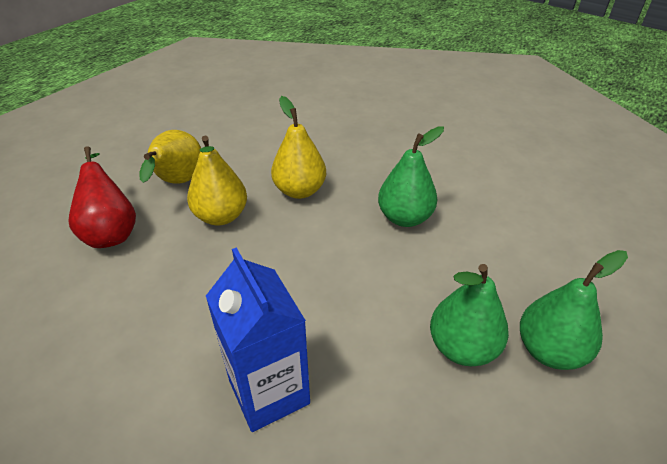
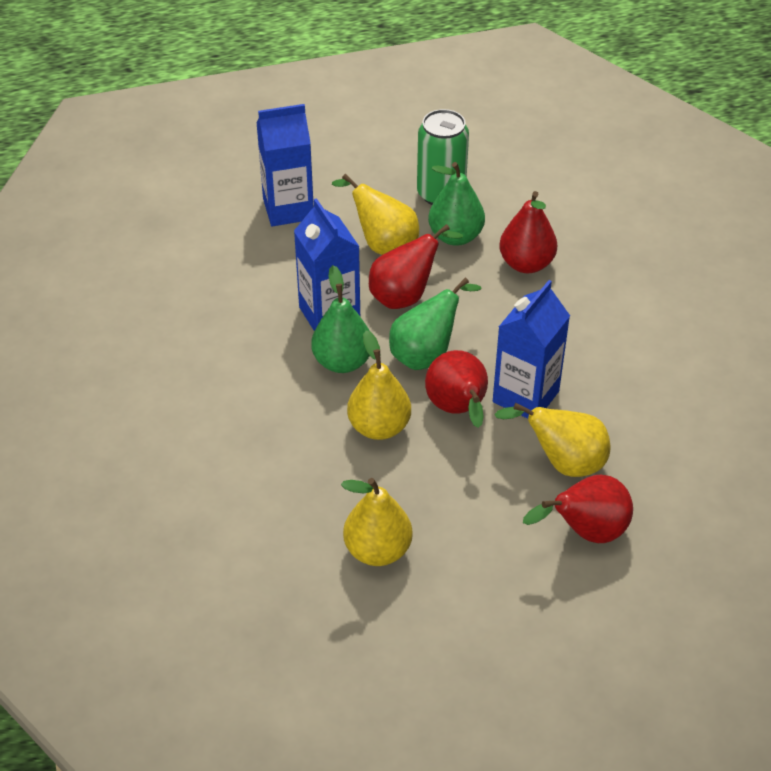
blue carton: [206,247,310,432] = 1 -> [256,104,314,227] [294,198,360,331] [493,280,570,419] = 3
green can: none = 0 -> [417,109,469,205] = 1
red pear: [68,147,136,248] = 1 -> [369,224,463,309] [425,350,488,428] [499,191,557,273] [523,475,633,543] = 4
yellow pear: [139,130,201,184] [187,136,247,225] [271,96,326,199] = 3 -> [332,174,419,255] [341,478,413,566] [347,330,411,440] [494,403,611,477] = 4

